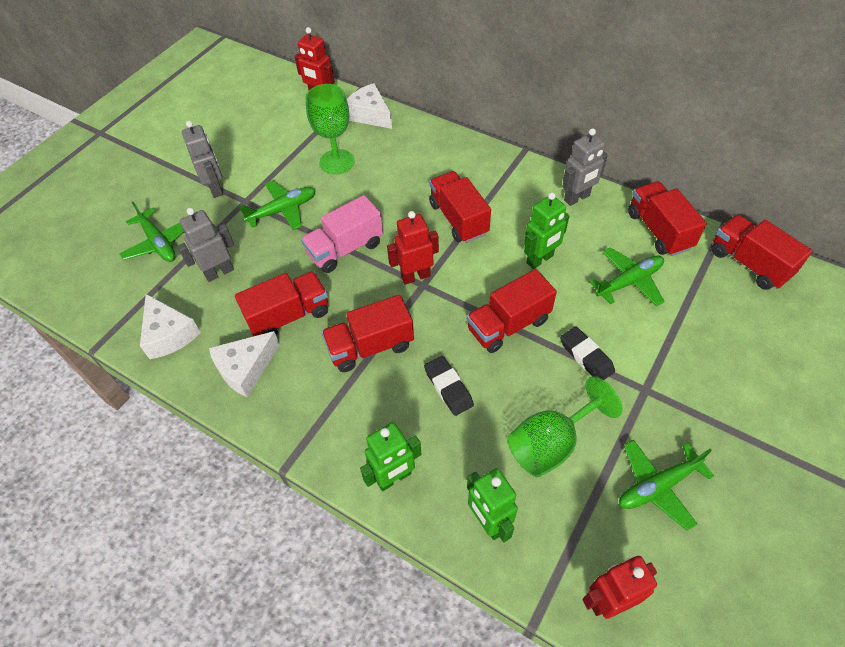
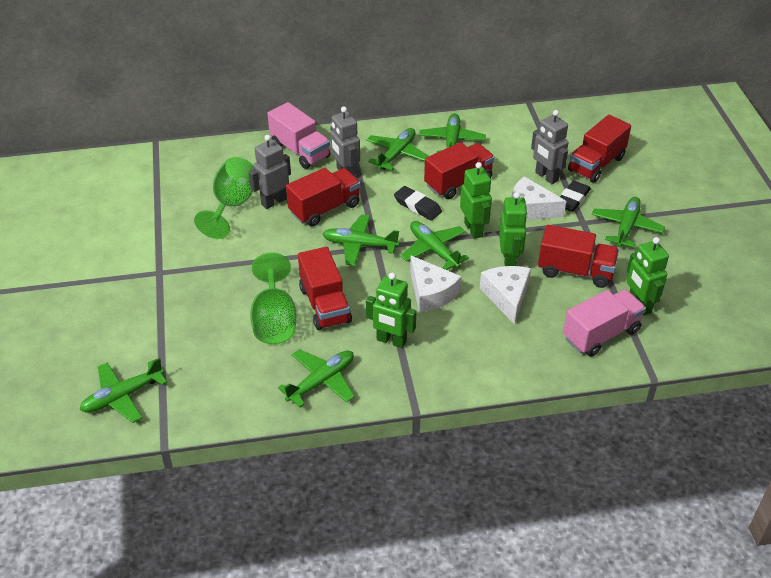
green plane: [120,202,184,262] [239,180,316,230] [589,247,665,306] [619,440,714,531] = 4 -> [80,358,167,423] [278,349,355,407] [323,214,399,266] [366,128,429,171] [401,221,469,270] [419,113,486,153] [592,197,665,247] = 7
green robot: [360,422,421,491] [467,468,518,542] [524,192,569,269] = 3 -> [366,273,416,348] [460,162,492,239] [499,192,528,266] [627,237,669,316] = 4
pink truck: [301,195,383,273] = 1 -> [267,102,330,169] [563,289,646,357] = 2
red robot: [295,27,335,90] [387,211,439,285] [582,556,657,619] = 3 -> none = 0
red truck: [235,271,328,336] [321,295,414,372] [429,171,491,243] [467,269,557,353] [628,181,707,256] [712,214,812,290] = 6 -> [286,168,361,227] [298,247,352,330] [424,142,495,199] [538,225,619,288] [568,115,631,183] = 5

